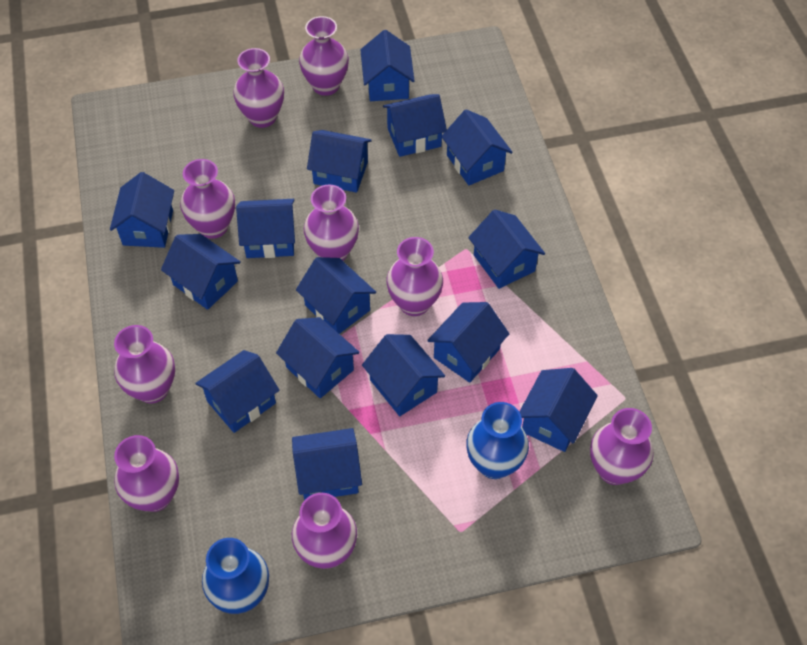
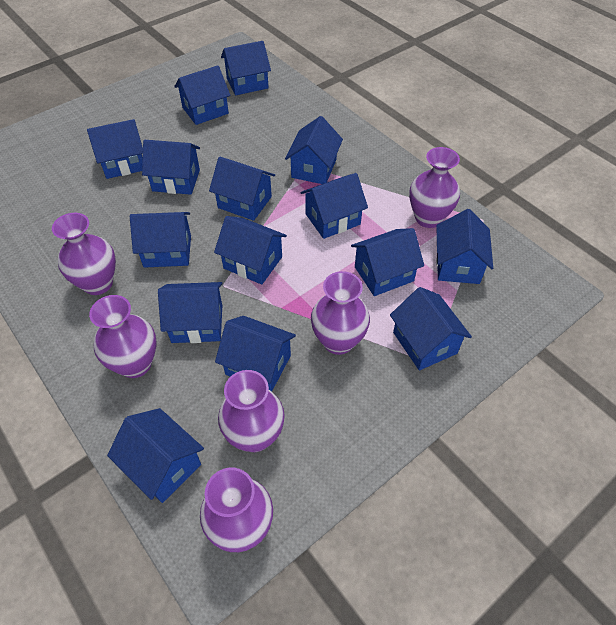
blue vase: [202,538,269,614] [466,402,529,479] = 2 -> none = 0
purple vase: [114,325,175,403] [114,435,179,512] [180,159,235,239] [233,48,284,128] [292,493,357,569] [299,16,349,96] [304,184,359,261] [386,237,443,316] [590,408,654,485] = 9 -> [52,213,116,295] [89,295,157,378] [200,468,273,552] [218,370,285,452] [311,271,370,355] [409,147,460,228] = 6

